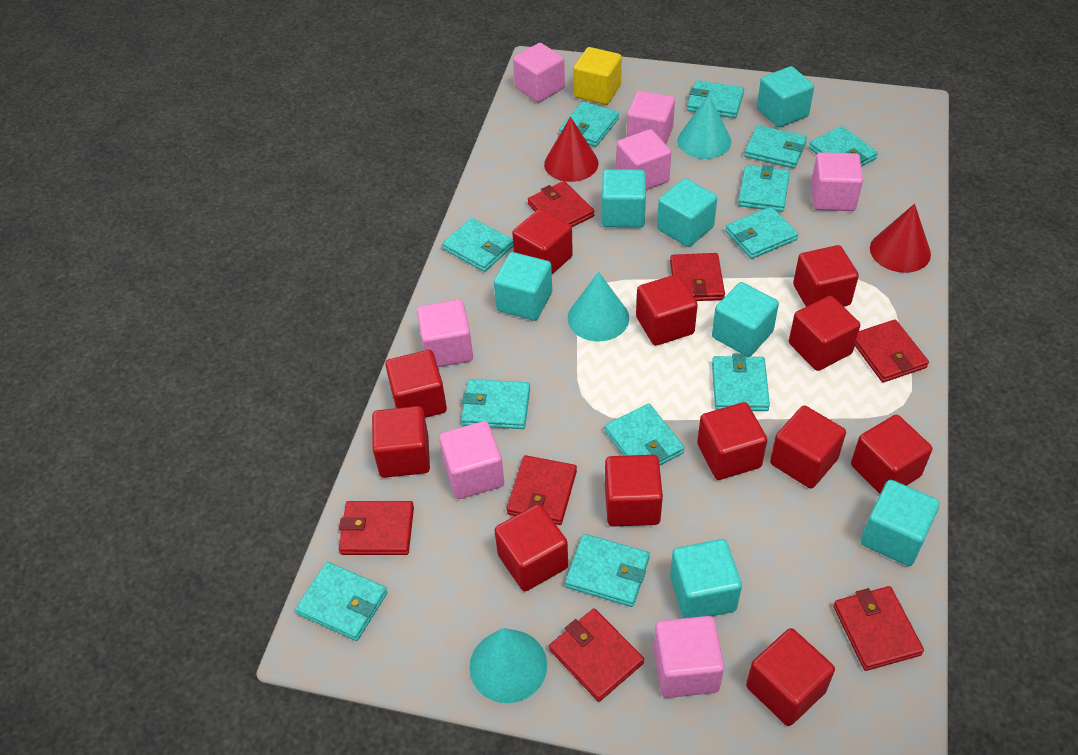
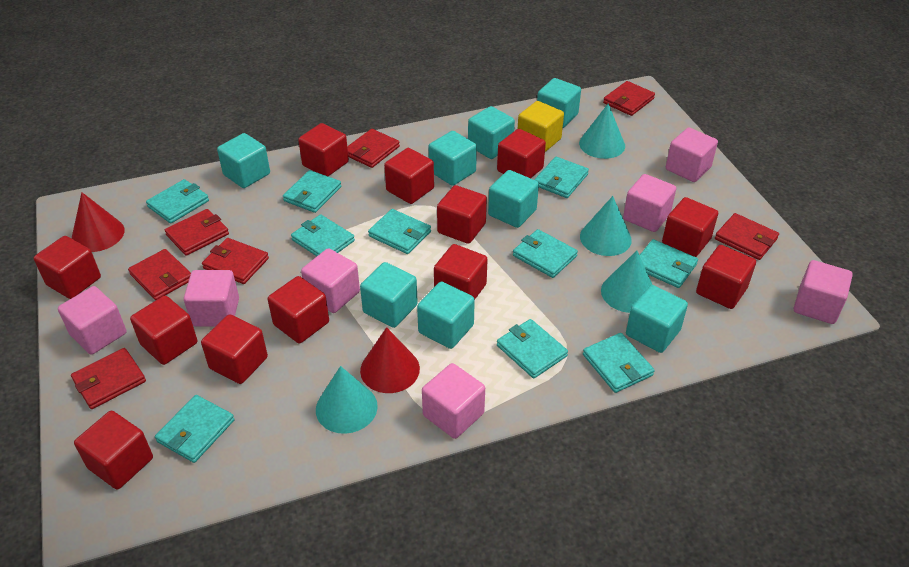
turquoise cone: [469,628,547,703] [568,272,629,342] [677,94,731,159] = 3 -> [316,366,378,434] [579,103,625,159] [580,196,632,256] [601,251,652,313] = 4
turquoise cube: [494,252,552,321] [602,169,646,228] [657,179,717,247] [670,539,742,618] [712,282,779,357] [757,66,814,127] [861,480,940,566] = 7 -> [217,133,270,188] [360,262,418,328] [417,281,475,349] [428,131,477,186] [468,106,515,159] [488,170,539,228] [537,78,581,128] [626,285,688,353] = 8
turquoise wallet: [295,562,387,641] [442,218,513,272] [461,379,530,429] [559,101,619,147] [565,534,650,607] [605,404,685,465] [687,80,744,118] [712,354,770,411] [725,207,798,259] [738,165,790,212] [744,125,807,168] [809,126,878,167] = 12 -> [146,179,209,223] [155,395,235,463] [283,170,341,213] [291,214,355,256] [368,209,431,254] [497,319,568,378] [513,229,578,278] [534,157,589,198] [583,333,655,393] [640,239,698,288] = 10

